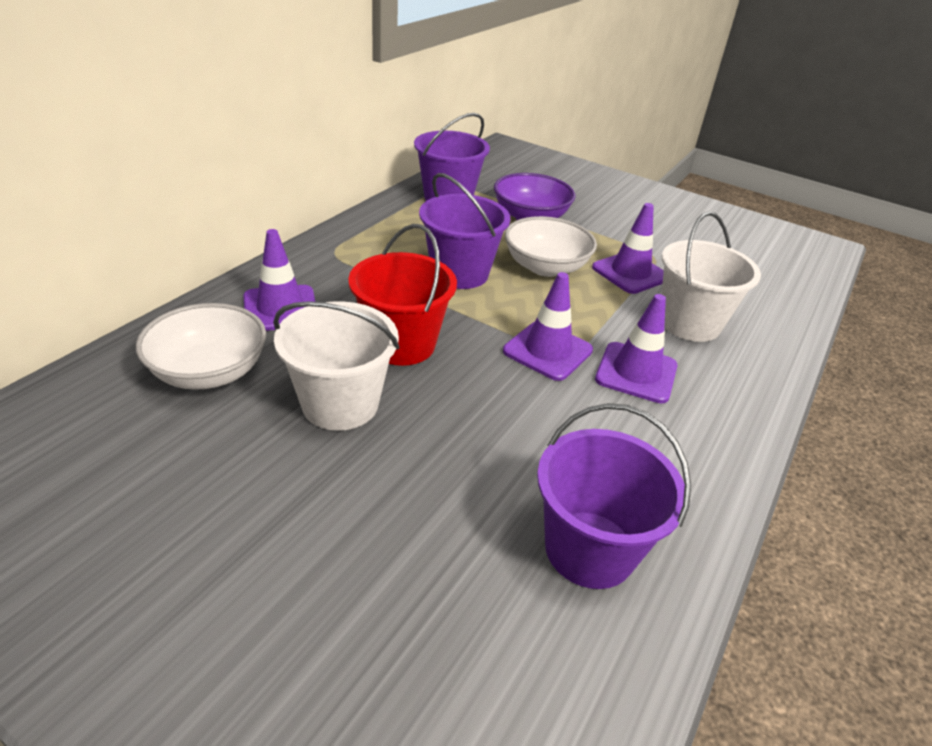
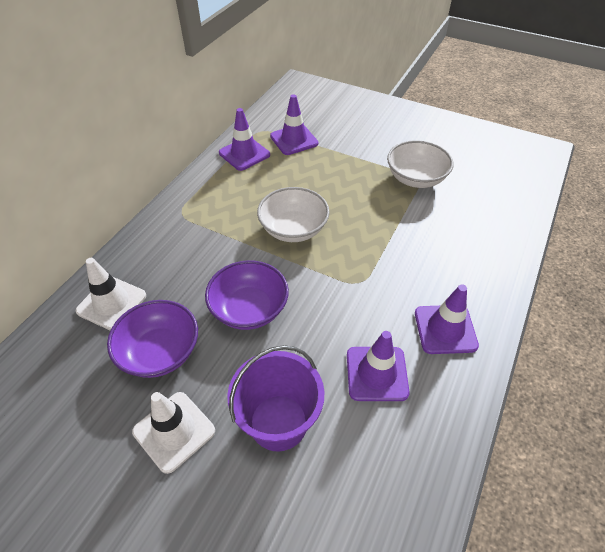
purple bowl: [494,173,575,220] = 1 -> [107,300,198,378] [205,260,289,330] = 2
purple bucket: [414,113,490,201] [419,173,510,289] [537,403,691,589] = 3 -> [227,345,324,452] = 1
red bucket: [348,224,457,366] = 1 -> none = 0
white bucket: [273,301,400,431] [662,211,761,342] = 2 -> none = 0
white traffic cone: none = 0 -> [76,258,146,330] [132,392,215,474] = 2

